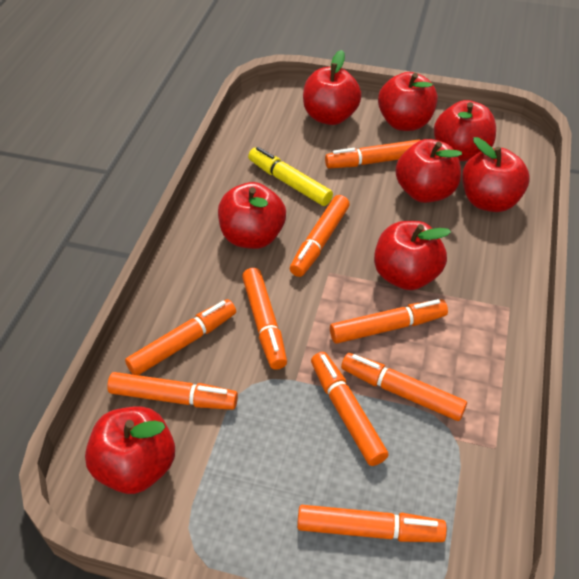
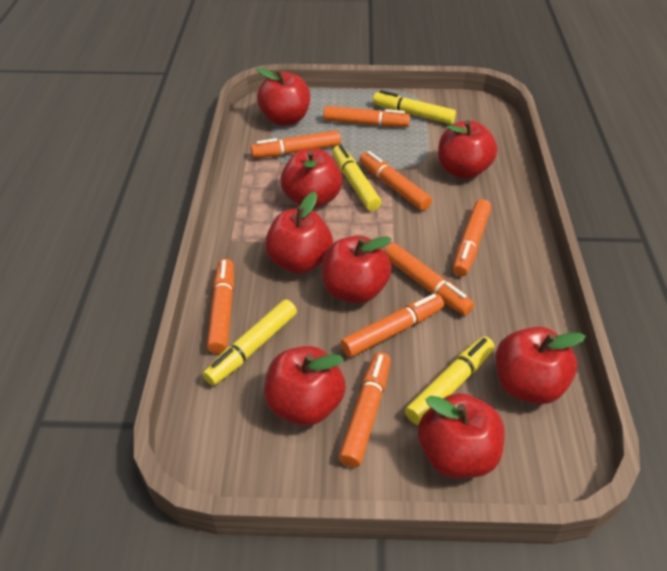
orange marker: [107,372,238,410] [125,299,236,375] [242,268,287,370] [290,195,350,277] [297,505,447,542] [311,352,388,466] [325,140,420,168] [330,299,448,344] [341,353,467,421] = 9 -> [207,259,234,354] [251,130,341,158] [323,106,410,127] [339,352,391,468] [341,294,444,357] [359,151,432,211] [384,243,474,315] [453,199,491,276] = 8
yellow marker: [248,147,333,206] = 1 -> [203,299,297,386] [332,145,381,211] [373,90,456,124] [405,336,494,425] = 4

